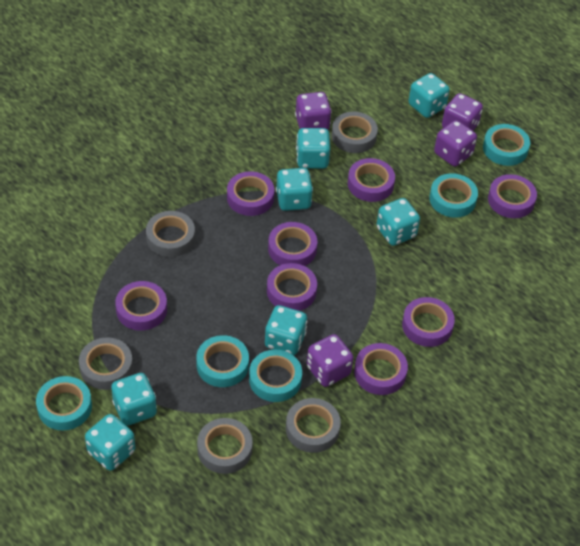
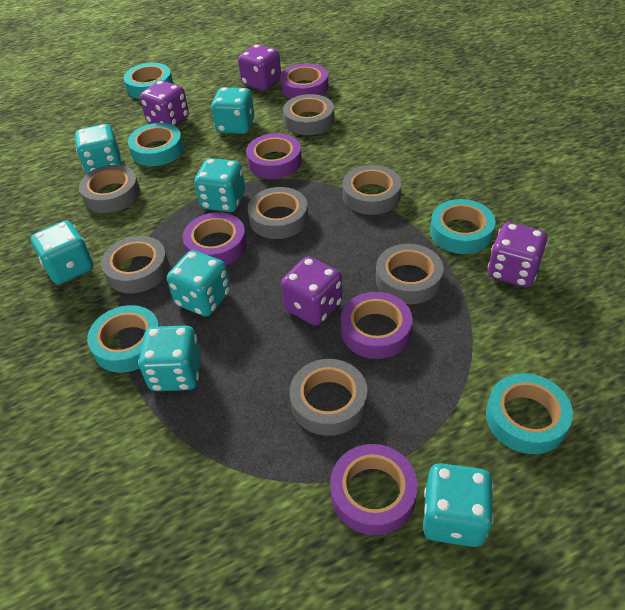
grey tape: [79,337,133,390] [146,211,195,257] [197,418,253,474] [286,398,341,453] [332,112,378,153] = 5 -> [79,165,140,213] [101,236,169,293] [248,187,308,239] [283,94,334,135] [290,359,367,436] [343,165,401,215] [376,244,444,304] = 7
purple tape: [115,281,167,331] [227,171,274,216] [267,263,317,311] [268,222,317,266] [348,158,395,202] [354,343,408,395] [402,297,455,347] [488,174,537,218] = 8 -> [183,212,247,265] [246,133,302,179] [280,63,329,99] [330,444,418,535] [341,292,413,359] = 5

